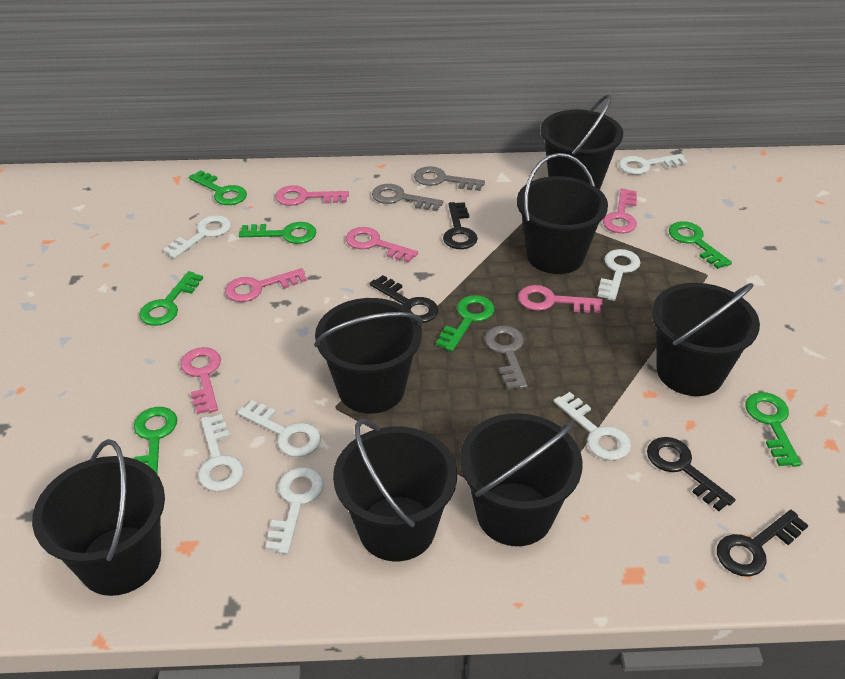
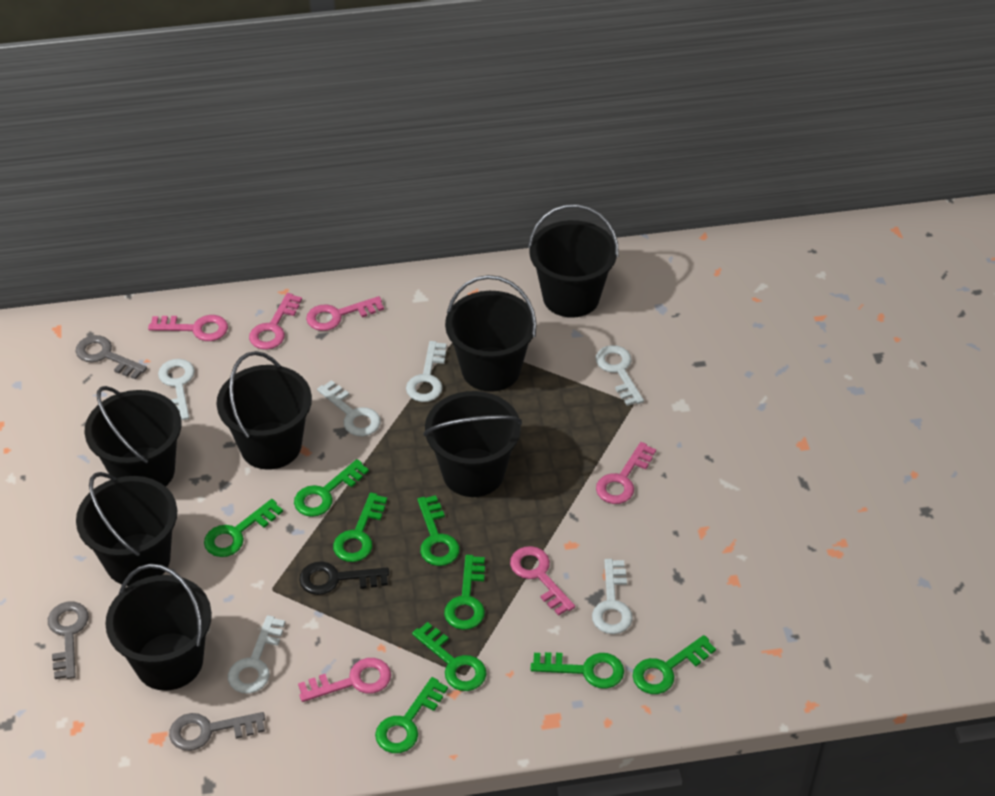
black key: [370,275,439,323] [443,202,478,249] [647,437,735,511] [717,510,808,577] = 4 -> [299,561,389,595] = 1
green key: [134,407,177,474] [139,271,203,326] [189,170,247,205] [239,222,316,244] [436,295,494,352] [669,221,732,269] [745,392,801,467] = 7 -> [204,499,283,557] [294,459,369,517] [333,492,387,562] [375,677,448,753] [412,622,486,691] [417,495,460,566] [444,555,485,630] [531,652,624,689] [633,635,716,694] = 9
white key: [163,215,231,259] [198,414,244,492] [237,400,321,457] [266,467,324,554] [554,392,631,461] [598,249,641,301] [619,154,688,175] = 7 -> [158,359,195,420] [228,615,285,694] [317,380,381,436] [406,341,447,402] [592,559,633,634] [595,345,644,406] = 6

